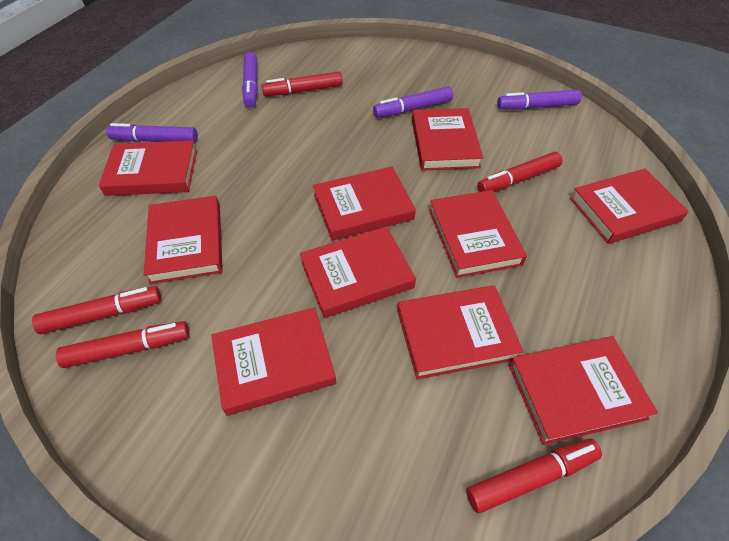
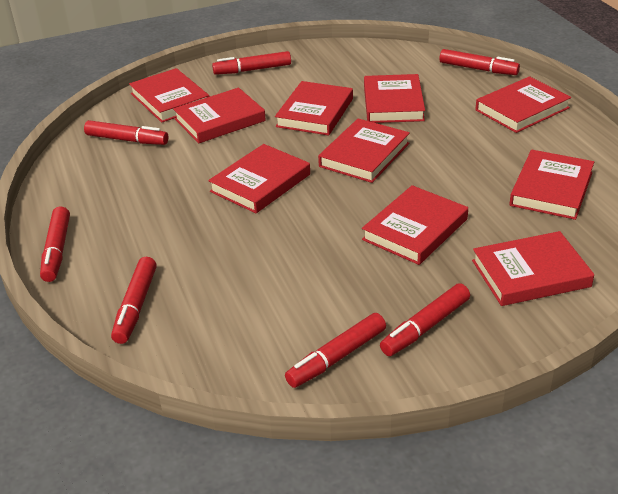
purple marker: [106,123,198,143] [242,52,258,107] [373,86,453,118] [497,90,582,110] = 4 -> none = 0
red marker: [32,286,161,334] [56,321,189,368] [262,71,343,96] [466,438,602,513] [477,152,563,192] = 5 -> [40,206,70,282] [84,120,169,145] [111,257,157,344] [212,51,291,75] [285,313,386,388] [380,283,470,356] [439,49,520,75] = 7

